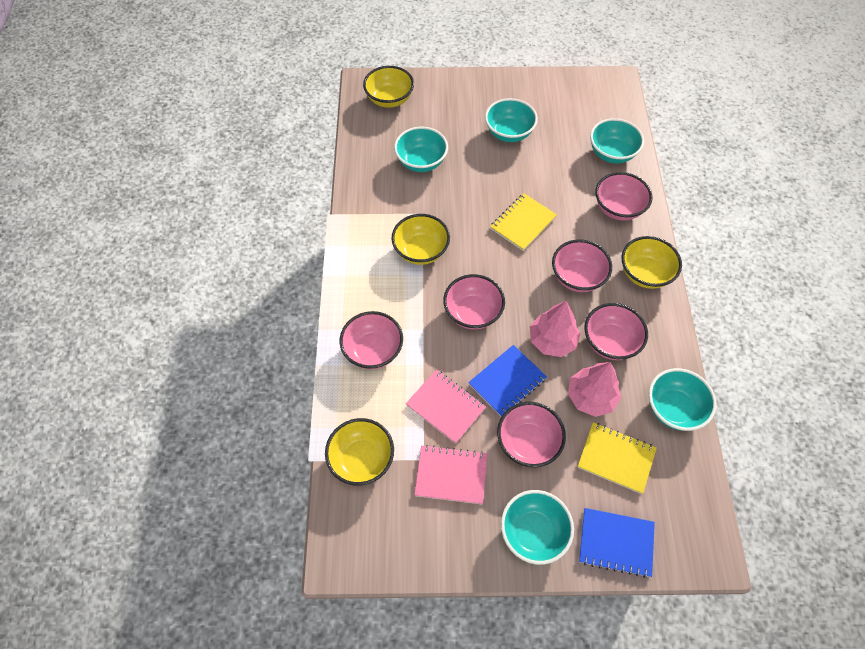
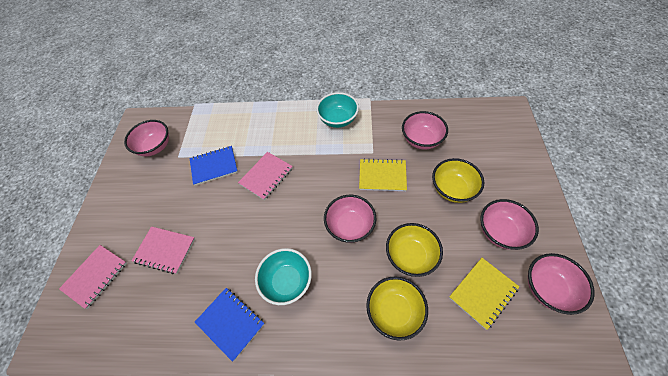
pink bowl: [340,311,403,369] [443,274,505,330] [497,402,566,467] [552,240,612,292] [584,303,648,360] [595,172,652,221] = 6 -> [124,120,169,156] [324,195,376,243] [402,111,448,149] [480,199,539,250] [528,253,595,315] = 5
pink notebook: [406,369,486,444] [414,445,487,504] = 2 -> [59,245,127,309] [131,226,195,274] [238,152,293,200] = 3
pink tree: [530,301,580,357] [568,362,621,417] = 2 -> none = 0
turquoise bowl: [394,127,448,172] [485,98,538,142] [501,490,574,565] [590,118,644,163] [649,368,716,431] = 5 -> [255,248,312,305] [316,92,359,128] = 2
yellow bowl: [325,418,394,486] [363,66,414,108] [392,214,450,265] [622,236,682,289] = 4 -> [366,276,428,341] [386,223,443,277] [432,158,485,203] = 3

